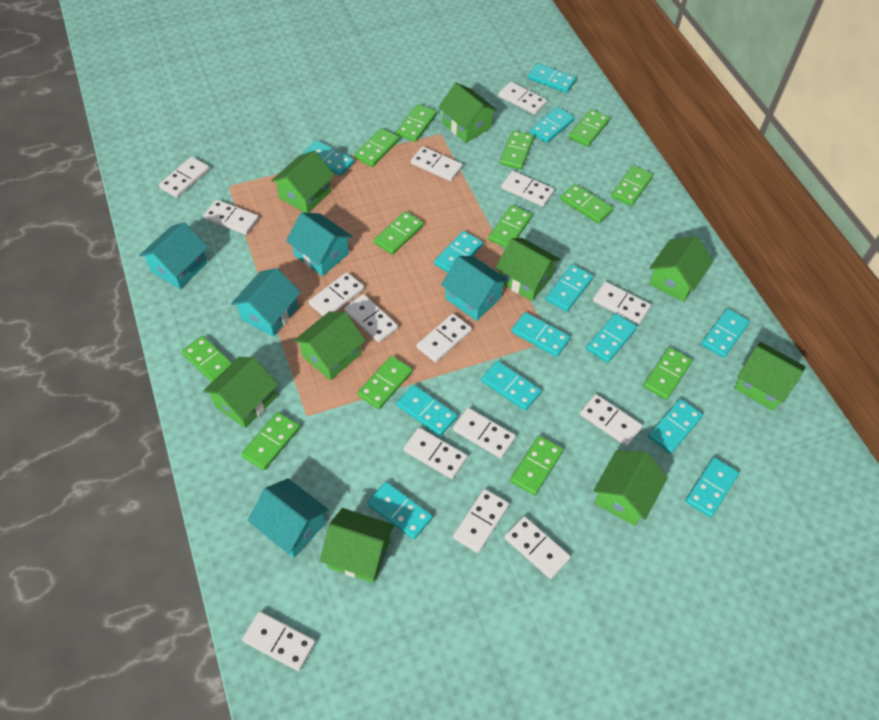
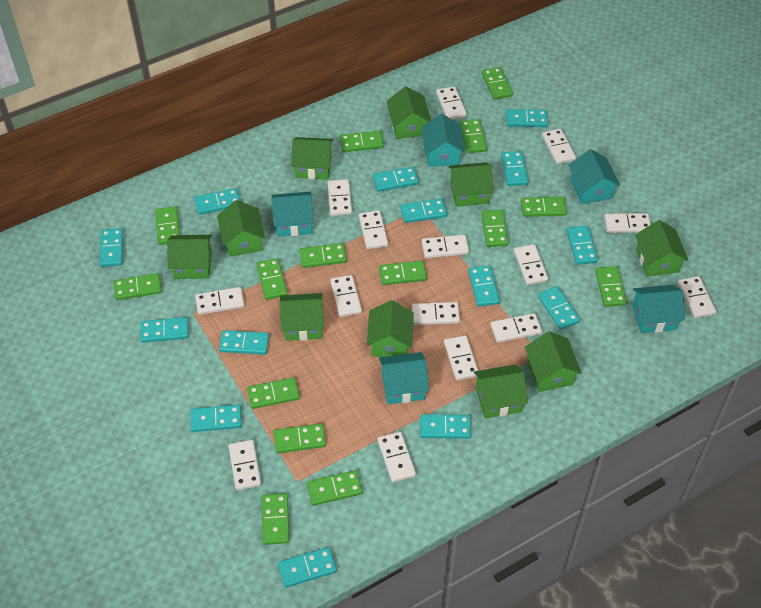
green domino: [182,336,232,382] [241,412,300,470] [354,128,399,167] [357,356,413,409] [374,211,424,255] [396,104,437,142] [488,205,532,248] [500,130,534,170] [510,436,563,496] [560,184,613,224] [569,109,610,147] [611,165,653,206] [643,347,692,400] = 13 -> [113,273,162,300] [155,206,180,245] [247,377,300,409] [257,258,288,300] [261,493,289,545] [273,423,326,453] [299,243,347,268] [307,470,363,506] [340,131,384,152] [379,261,427,285] [460,119,487,153] [481,210,509,247] [482,67,513,100] [521,197,567,217] [595,266,627,307] = 15
green house: [203,357,278,428] [271,150,335,213] [294,311,366,380] [320,508,394,583] [439,83,498,143] [496,238,561,301] [593,450,668,526] [649,236,713,302] [734,342,805,411] = 9 -> [167,235,212,279] [217,200,265,257] [279,293,324,341] [291,137,333,179] [367,300,414,357] [386,86,431,139] [449,162,494,207] [474,365,528,418] [525,331,582,392] [635,220,688,277] = 10
turquoise domino: [303,140,354,176] [367,482,433,539] [396,385,457,436] [434,231,483,272] [481,361,541,411] [511,312,570,357] [528,63,576,93] [530,107,575,143] [546,264,594,312] [586,313,637,363] [648,399,703,454] [685,457,739,518] [701,308,750,358] = 13 -> [99,228,124,267] [140,317,189,343] [191,404,242,432] [194,188,240,215] [219,330,269,355] [278,547,337,588] [373,167,419,192] [400,198,447,223] [420,414,471,439] [468,266,500,307] [501,151,529,186] [506,109,548,127] [538,286,580,330] [566,226,598,265] = 14

